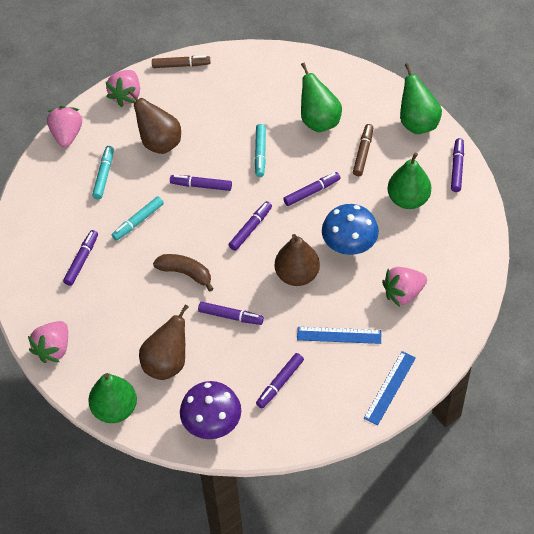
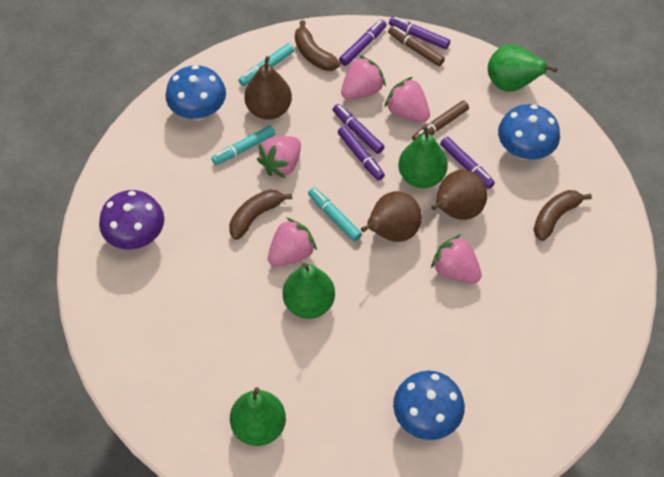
blue mushroom: [322,204,379,255] = 1 -> [165,65,226,121] [393,371,465,440] [498,104,560,160] = 3
blue ruler: [297,327,382,344] [364,351,416,425] = 2 -> none = 0
brown banana: [153,254,214,291] = 1 -> [229,190,292,240] [295,20,340,71] [534,190,592,241] = 3
pink strawberry: [28,321,68,363] [47,106,82,148] [106,70,140,107] [382,267,427,307] = 4 -> [257,136,301,178] [268,218,317,267] [341,55,386,100] [385,77,430,122] [431,234,482,283] = 5
purple marker: [63,230,98,286] [170,175,232,191] [198,302,264,325] [229,201,272,251] [256,353,304,408] [283,172,341,206] [451,138,464,192] = 7 -> [333,104,384,154] [338,126,385,181] [339,20,387,66] [389,17,450,49] [440,137,495,189] = 5

